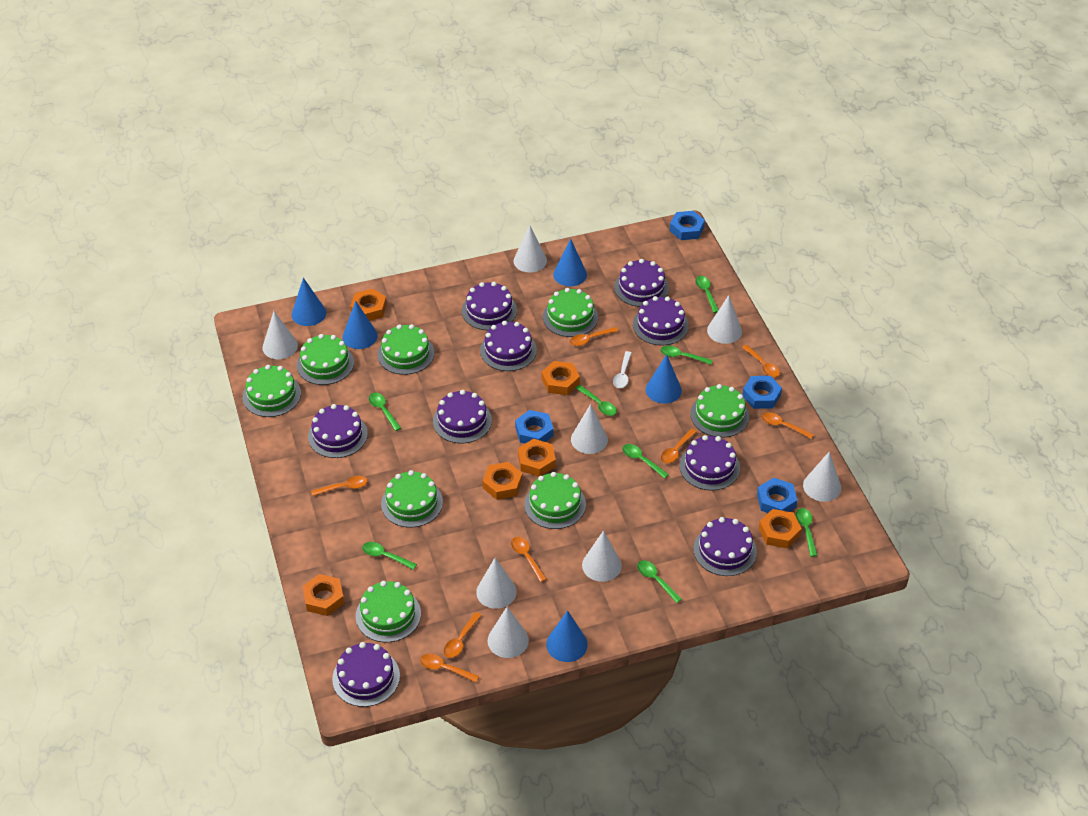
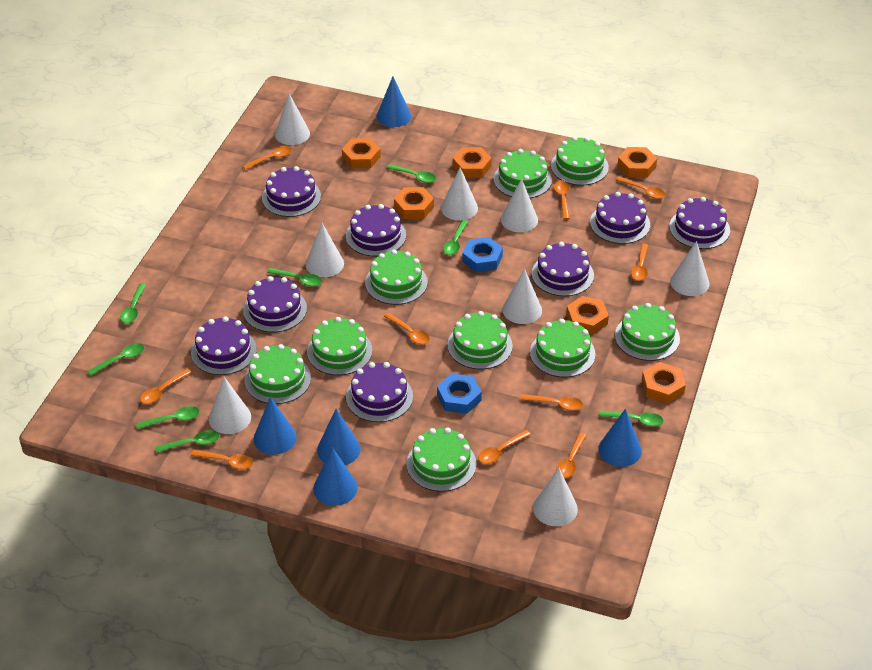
blue nut: [515,410,554,444] [670,211,705,240] [742,376,782,409] [757,478,797,513] = 4 -> [437,373,482,414] [462,237,503,272] = 2
green cake: [243,365,301,417] [297,334,354,385] [356,581,421,642] [377,324,434,375] [381,470,443,528] [524,472,586,529] [543,288,598,337] [690,384,749,438] = 8 -> [245,344,311,404] [307,317,372,375] [365,250,428,305] [406,427,476,492] [447,311,513,369] [493,149,552,198] [530,319,596,377] [551,136,609,186] [615,303,680,361] = 9
orange spoon: [311,476,368,496] [420,654,479,682] [444,612,482,658] [511,537,546,582] [570,327,618,346] [661,429,697,463] [742,345,780,377] [762,412,814,439] = 8 -> [140,368,191,404] [191,450,253,469] [243,146,292,170] [384,313,430,344] [478,430,531,464] [520,394,583,411] [554,181,570,220] [556,433,587,478] [616,176,666,199] [631,244,649,281] = 10
purple cake: [308,404,368,458] [332,642,400,707] [433,390,492,443] [462,282,517,330] [480,321,537,371] [614,259,669,307] [633,296,689,346] [679,435,740,491] [693,517,757,576] = 9 -> [191,316,257,375] [243,276,307,332] [262,166,321,217] [346,204,406,256] [346,362,413,422] [532,242,594,296] [590,192,650,244] [669,197,730,249] = 8
white spoon: [613,351,632,388] = 1 -> none = 0

